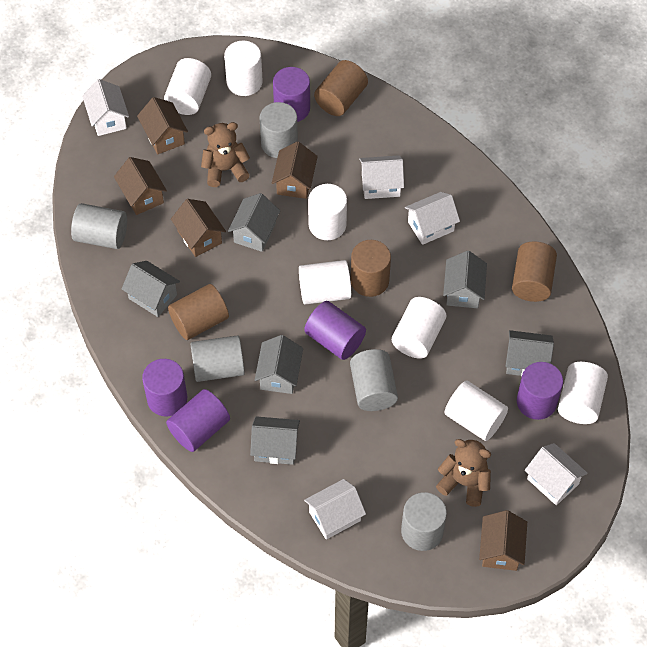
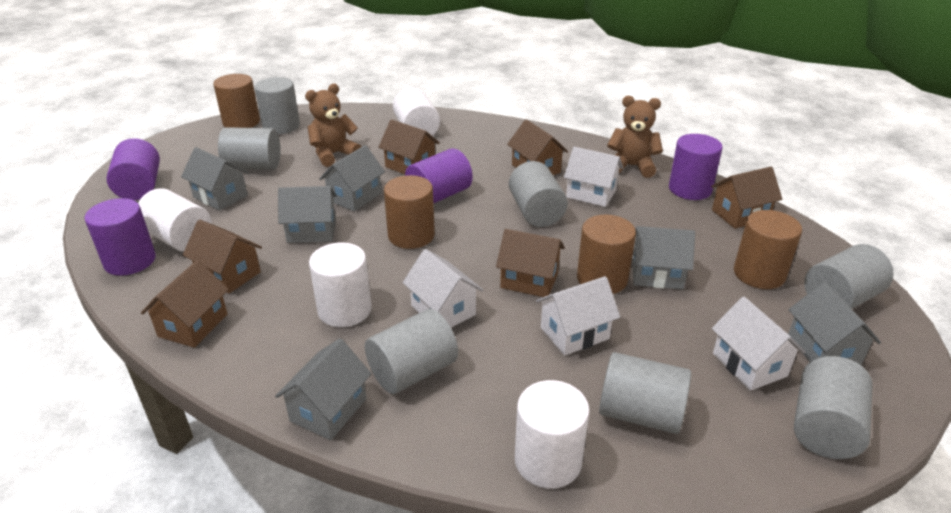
brown house: [114,157,167,215] [137,97,188,154] [171,199,226,257] [272,142,318,199] [479,510,527,571] = 5 -> [141,260,229,348] [183,220,262,293] [378,119,440,174] [496,229,565,297] [507,119,568,175] [711,167,782,229] = 6
grey cylinder: [71,203,127,249] [190,335,245,382] [259,102,298,158] [350,349,398,411] [401,492,447,551] = 5 -> [218,127,281,170] [255,77,300,134] [365,309,458,394] [509,161,568,227] [599,352,691,434] [794,356,873,459] [804,244,894,309] = 7
purple cylinder: [142,359,187,416] [166,389,230,452] [273,67,310,122] [304,301,366,360] [517,362,563,420] = 5 -> [85,198,156,276] [106,138,160,200] [405,148,473,204] [669,134,723,200] = 4
white cylinder: [164,58,211,115] [224,41,263,96] [299,260,351,305] [308,184,347,240] [392,297,447,358] [445,380,508,441] [558,362,608,424] = 7 -> [138,188,212,252] [309,243,372,327] [393,88,440,136] [515,380,590,489] = 4
white house: [82,79,129,136] [304,479,366,540] [359,155,404,199] [405,192,460,245] [525,443,588,505] = 5 -> [403,249,483,328] [536,276,620,356] [564,147,623,207] [712,297,805,391] = 4

